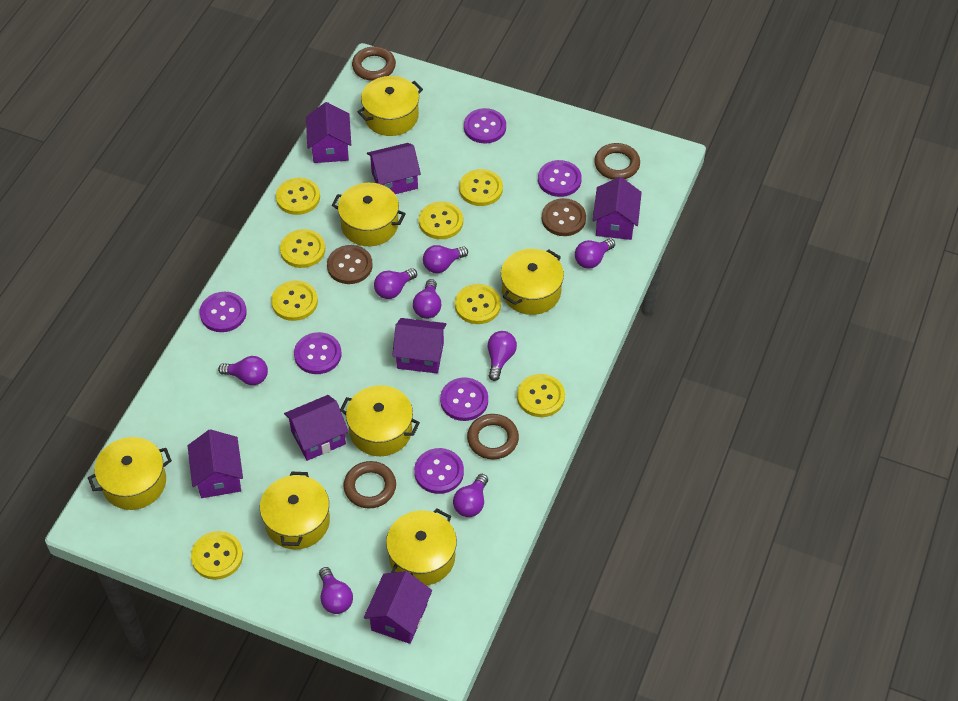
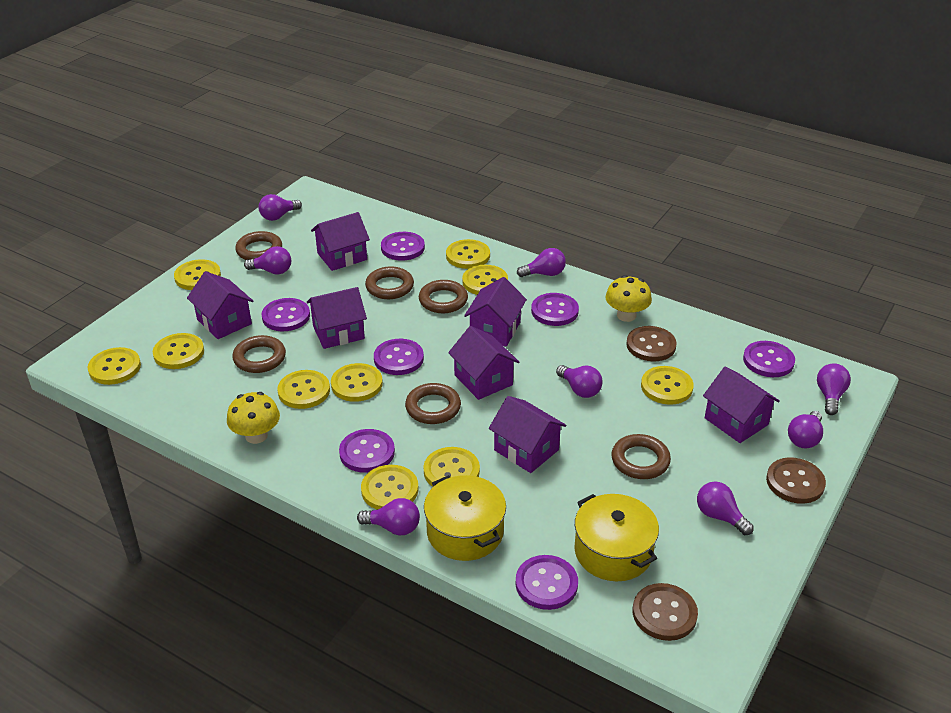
brown button: [327,245,373,284] [542,198,586,236] = 2 -> [626,326,676,361] [633,583,698,641] [766,457,826,504] = 3
brown ring: [344,461,396,508] [352,46,396,81] [467,414,519,459] [594,143,640,180] = 4 -> [232,335,286,373] [235,231,282,260] [365,267,414,299] [405,383,461,424] [419,280,468,313] [611,434,671,479] = 6
purple button: [200,292,247,332] [294,332,341,374] [414,448,464,494] [440,377,488,421] [464,108,506,144] [538,160,582,197] = 6 -> [261,298,310,331] [339,429,395,473] [374,339,424,375] [381,232,425,261] [516,555,578,610] [531,293,579,326] [743,341,795,377] = 7
yellow button: [191,531,243,580] [271,280,318,321] [276,178,320,215] [280,229,325,268] [419,202,463,239] [455,284,501,324] [459,169,503,206] [517,374,565,417] = 8 -> [88,347,141,385] [153,333,204,369] [174,259,221,290] [277,370,330,409] [331,363,383,402] [361,465,419,510] [423,447,480,487] [446,239,490,269] [462,265,508,295] [641,366,694,405] = 10
yellow mushroom: none = 0 -> [227,392,280,444] [605,275,652,322] = 2
yellow pot: [88,437,172,510] [260,471,330,549] [332,183,406,246] [340,385,420,456] [357,76,423,136] [386,509,457,586] [501,249,564,315] = 7 -> [424,475,506,561] [574,494,659,581] = 2

